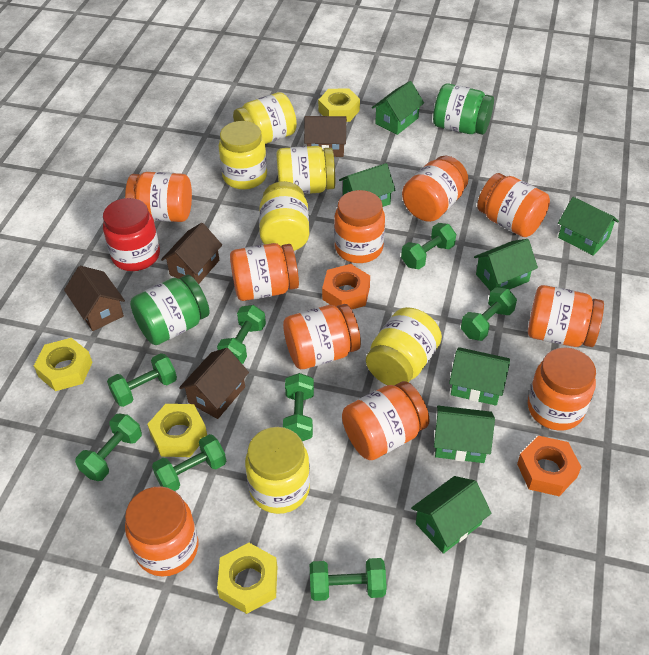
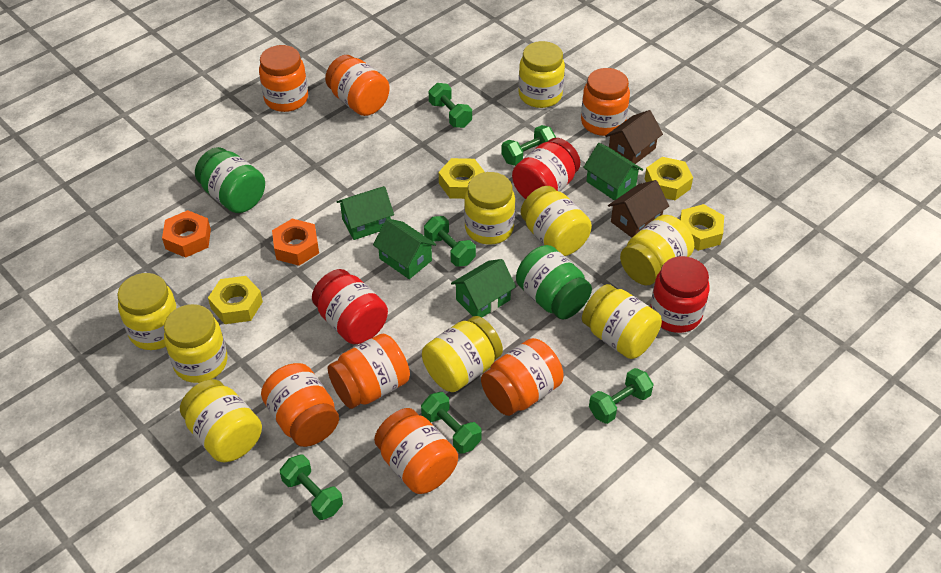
brown house: [64,266,125,331] [161,223,222,284] [179,348,249,419] [304,116,347,157] = 4 -> [605,110,663,164] [608,180,669,238] = 2
green dumbbell: [75,414,142,481] [107,353,177,407] [152,434,226,491] [217,305,266,364] [283,373,314,441] [310,558,387,601] [401,223,456,269] [461,287,517,341] = 8 -> [280,454,343,520] [421,392,482,454] [424,216,476,267] [429,83,472,128] [501,125,556,166] [589,368,654,424] = 6
green house: [339,163,396,207] [372,81,424,135] [411,476,492,554] [434,406,495,463] [449,347,510,406] [474,239,538,291] [558,197,619,256] = 7 -> [336,186,394,240] [373,218,436,279] [451,259,516,317] [583,143,643,201] = 4
orange jar: [125,172,192,222] [125,486,198,577] [230,243,299,301] [283,304,361,369] [334,190,385,263] [342,381,430,460] [402,156,468,222] [477,173,550,237] [528,285,604,347] [528,347,596,430] = 10 -> [259,45,308,112] [261,363,339,447] [325,55,390,116] [328,333,410,409] [374,408,458,494] [481,338,564,416] [581,68,630,136] = 7
red jar: [103,198,160,271] = 1 -> [312,269,388,344] [512,138,580,199] [650,256,710,333] = 3
yellow jar: [218,121,267,189] [233,92,297,144] [245,427,310,514] [259,181,309,251] [276,146,335,194] [366,307,442,386] = 6 -> [117,273,178,350] [164,304,228,383] [180,379,262,462] [422,316,503,392] [464,172,515,245] [518,41,565,108] [521,186,592,256] [582,284,662,359] [620,215,694,285] = 9

